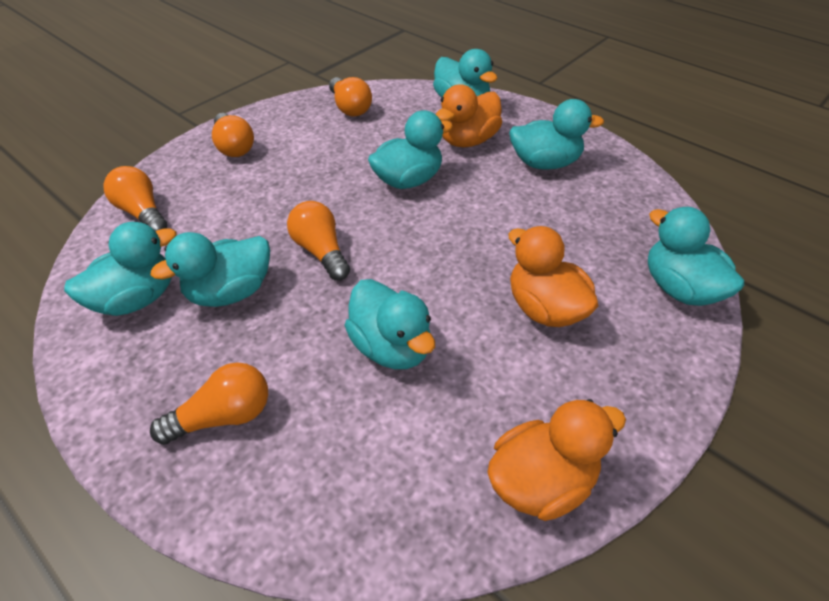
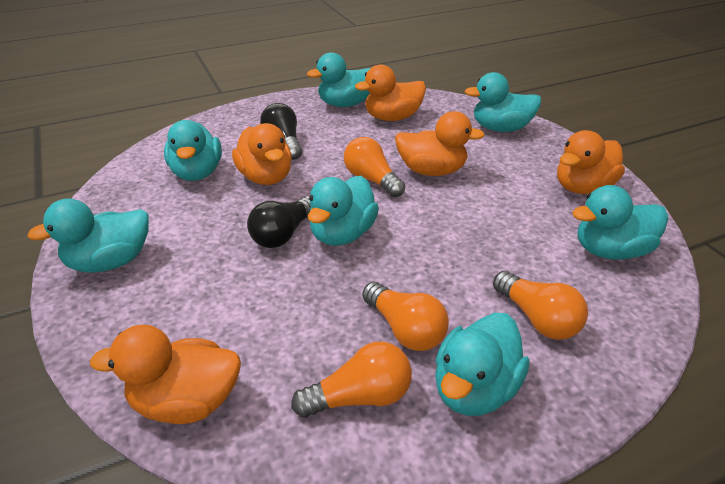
black light bulb: none = 0 -> [247,196,311,248] [260,103,302,160] = 2
orange duck: [436,85,502,147] [487,399,626,521] [508,226,598,327] = 3 -> [90,325,241,424] [232,123,292,185] [355,64,426,121] [395,111,485,176] [557,130,625,194] = 5
orange light bulb: [103,166,167,231] [150,362,268,445] [212,113,254,157] [287,201,350,280] [329,77,372,117] = 5 -> [291,342,412,418] [344,137,405,197] [362,282,449,351] [493,271,588,340] = 4

